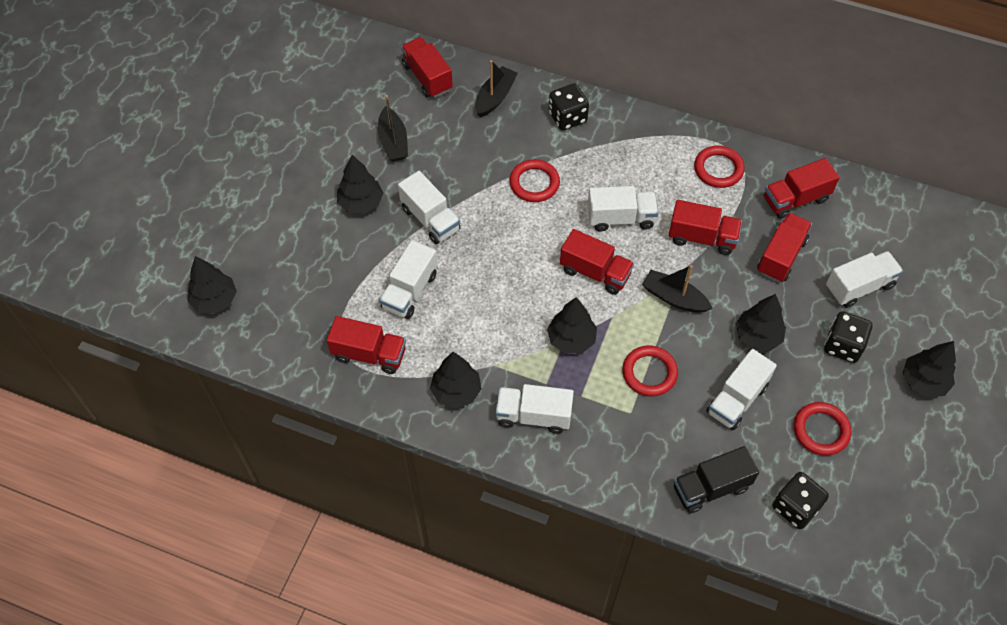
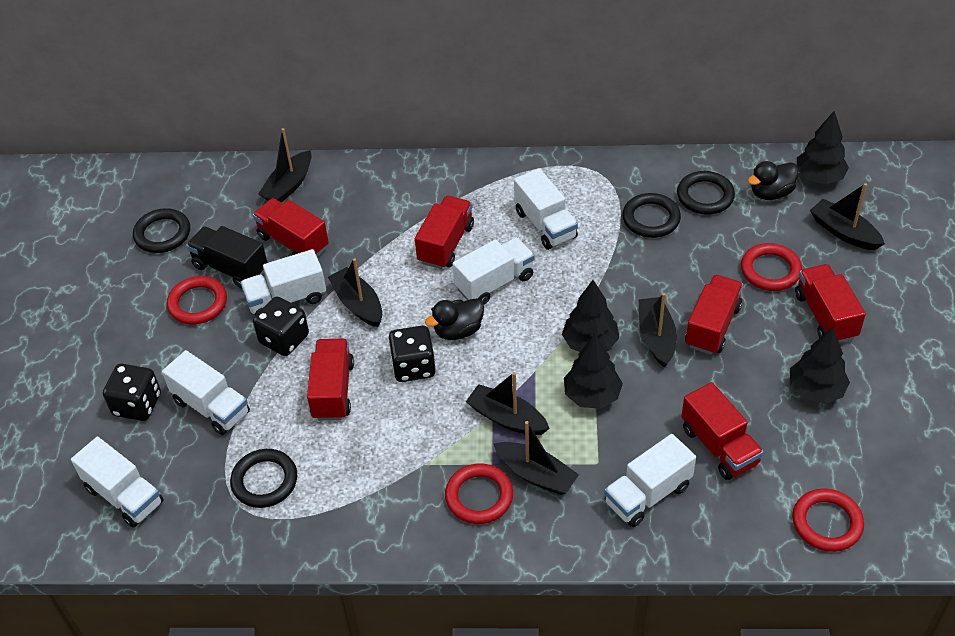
black boat: [378,95,408,161] [475,60,518,117] [642,265,713,313] = 3 -> [258,128,312,203] [328,258,382,327] [466,372,550,435] [493,421,579,495] [639,293,677,367] [810,183,885,250] = 6
black duck: none = 0 -> [425,298,484,340] [748,161,799,200] = 2
black ring: none = 0 -> [133,208,190,253] [230,449,297,508] [622,193,681,238] [677,171,735,215] = 4
black tree: [187,256,237,314] [337,155,383,214] [430,352,482,409] [547,297,597,354] [736,294,786,351] [903,341,956,398] = 6 -> [562,280,619,352] [564,333,623,409] [790,327,850,404] [797,111,849,184] = 4

